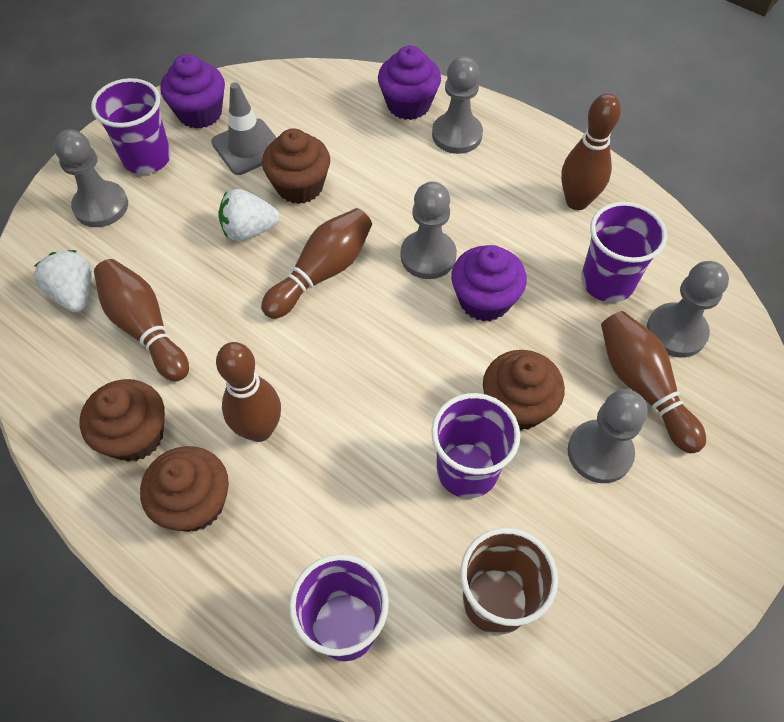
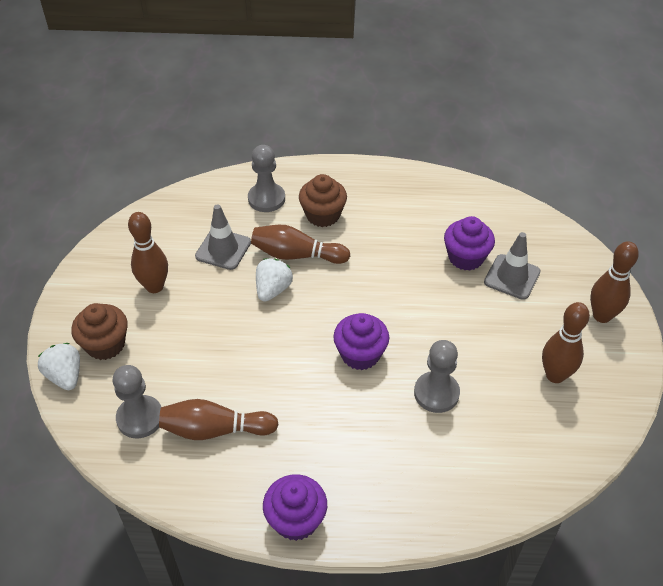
brown cup: [460,528,558,635] = 1 -> none = 0
brown cupcake: [80,379,165,462] [140,446,229,532] [262,128,330,204] [483,350,565,431] = 4 -> [72,303,128,360] [299,174,347,227] = 2
grey pawn: [54,129,128,227] [401,182,457,279] [432,56,483,154] [568,389,648,483] [647,261,729,358] = 5 -> [113,365,161,438] [248,145,285,212] [414,340,460,413] = 3
grey traffic cone: [211,82,277,175] = 1 -> [195,204,251,270] [484,232,541,300] = 2
purple cup: [91,78,171,174] [289,554,389,661] [431,393,520,498] [581,202,667,302] = 4 -> none = 0

